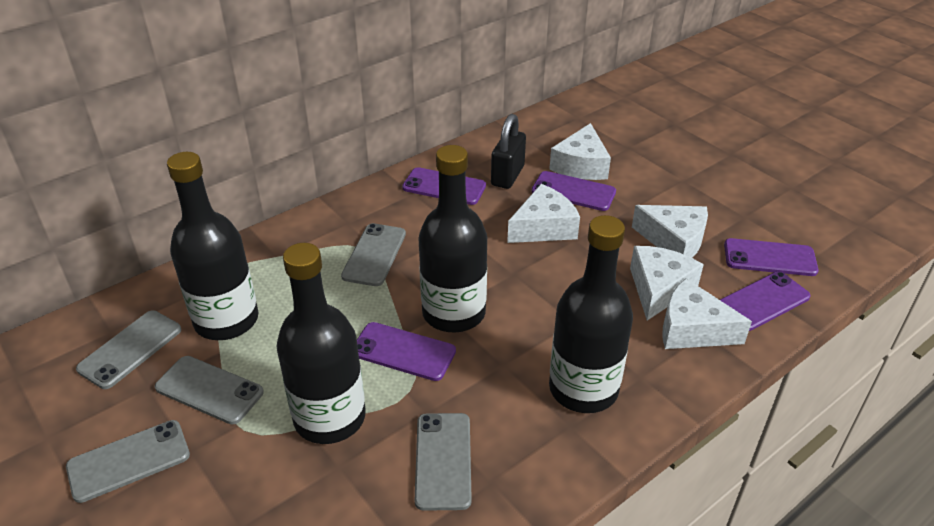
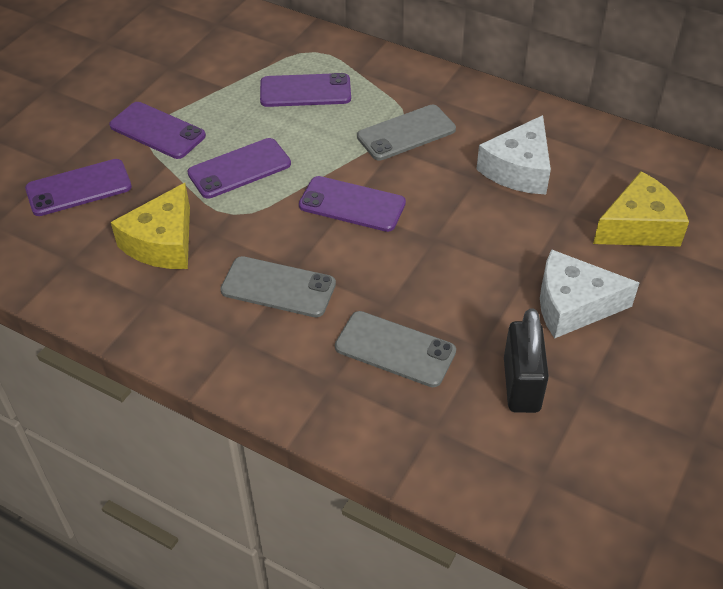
black bottle: [167,152,259,340] [277,243,366,444] [418,145,487,333] [549,215,633,413] = 4 -> none = 0
grey phone: [66,420,190,503] [76,310,182,389] [155,356,264,424] [341,223,406,286] [415,413,472,511] = 5 -> [220,256,336,317] [335,311,456,387] [357,105,456,161] = 3
white cheese: [507,184,580,243] [549,123,611,180] [630,246,704,320] [632,205,708,258] [662,278,752,349] = 5 -> [476,115,551,194] [540,249,639,339] = 2
yellow cheese: none = 0 -> [111,183,190,269] [593,171,689,247] = 2

